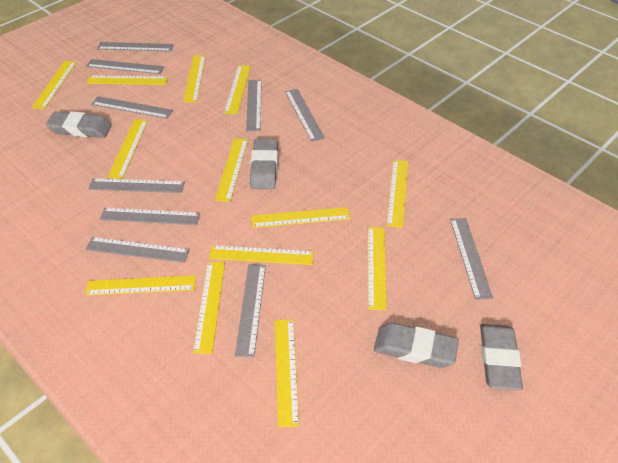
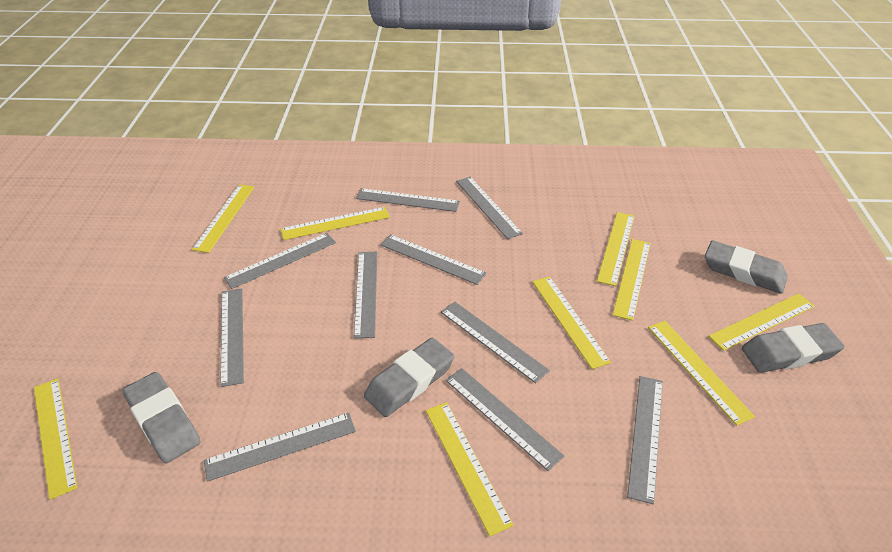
yellow ruler: [32,61,77,109] [85,275,196,296] [87,75,168,85] [108,119,148,179] [183,55,206,102] [193,262,225,354] [209,245,314,265] [215,138,248,202] [224,65,251,114] [251,207,350,228] [275,319,299,427] [368,227,387,310] [386,160,408,228] = 13 -> [34,379,78,500] [192,184,254,253] [281,207,390,240] [426,402,513,536] [532,276,611,369] [597,212,634,286] [613,239,651,321] [648,321,755,426] [708,293,815,351] = 9

